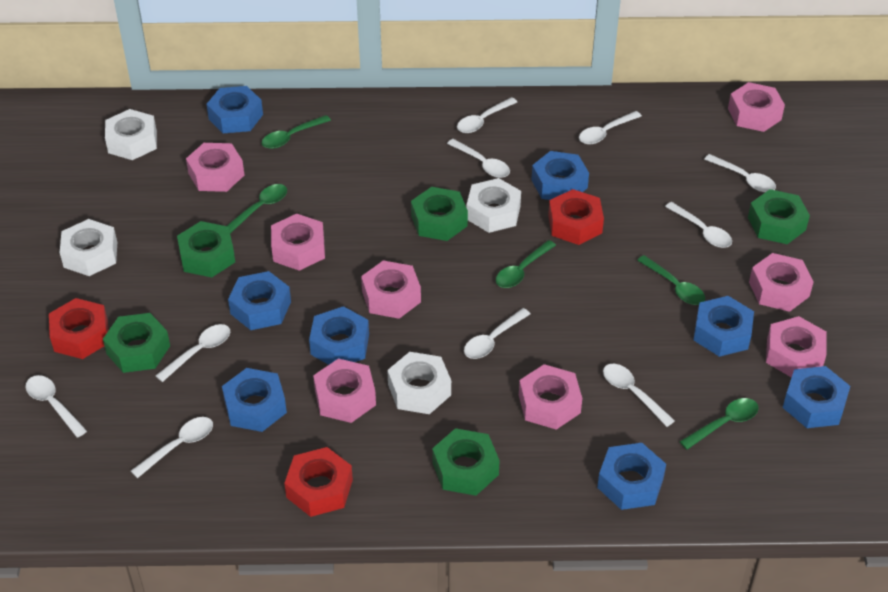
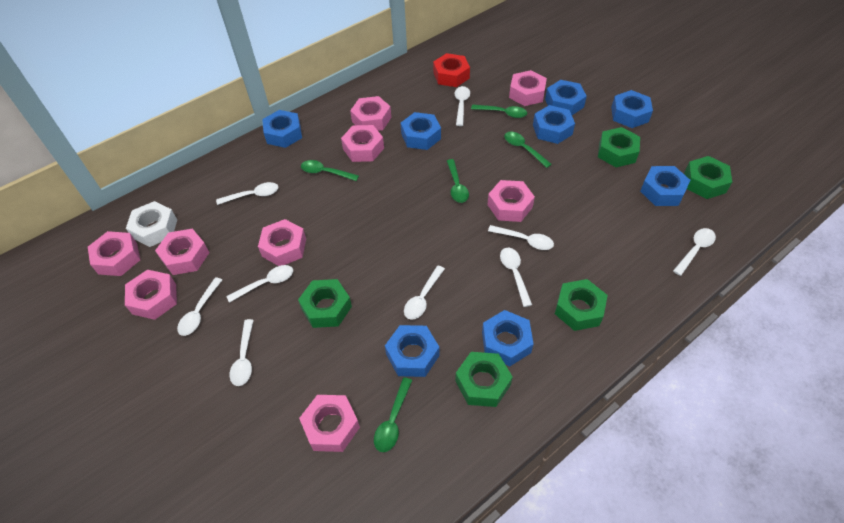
pink nut: [186,143,244,192] [271,214,325,271] [313,358,376,423] [361,260,421,319] [519,364,582,430] [728,82,785,132] [749,253,814,312] [766,316,827,378] = 8 -> [88,231,140,276] [125,270,177,320] [155,229,210,275] [258,219,306,266] [299,395,360,452] [341,125,384,162] [350,96,391,131] [487,180,535,222] [509,70,547,106] = 9
red nut: [49,298,109,359] [284,447,353,517] [548,189,604,245] = 3 -> [433,53,470,87] = 1
white nut: [59,219,117,276] [105,109,157,160] [387,352,451,414] [467,178,521,233] = 4 -> [126,201,177,247] = 1
white spoon: [25,375,87,438] [131,417,213,478] [156,324,230,382] [447,139,510,178] [457,97,517,133] [464,308,530,359] [579,111,642,144] [603,364,675,427] [665,202,732,248] [704,154,776,192] = 10 -> [177,277,222,336] [216,182,278,205] [226,265,293,303] [230,319,254,386] [404,265,445,320] [455,86,470,126] [488,225,554,250] [500,248,532,307] [673,228,716,276] = 9

